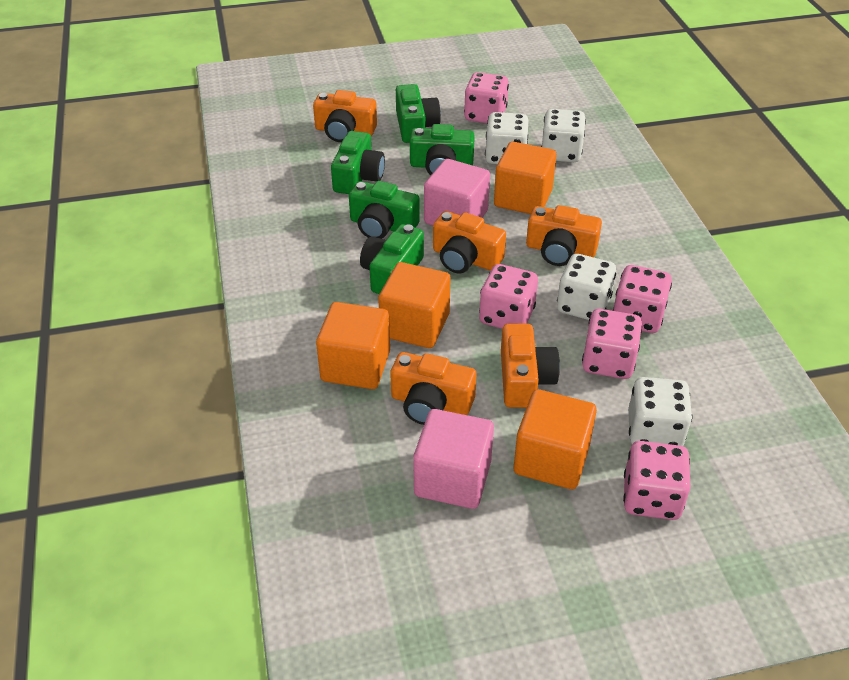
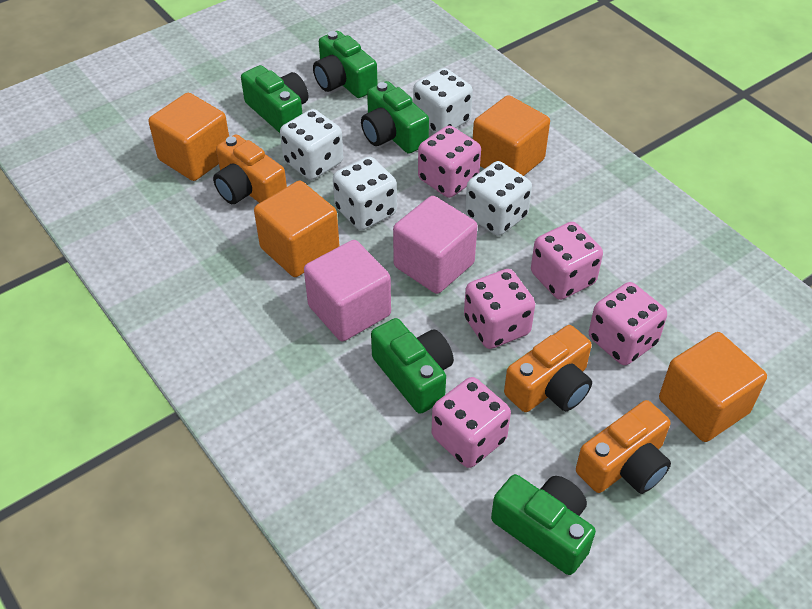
orange camera: [313,90,377,142] [390,352,476,425] [433,211,506,273] [501,324,560,408] [526,205,602,266] = 5 -> [213,135,287,204] [504,325,592,412] [576,400,671,494] = 3

